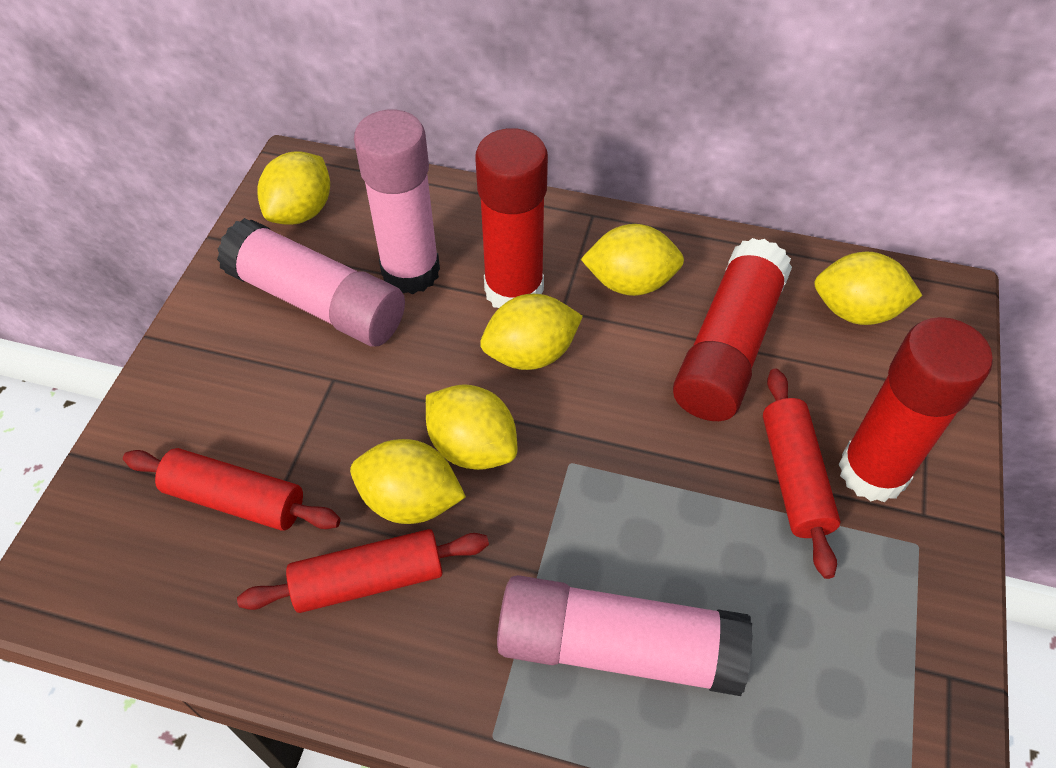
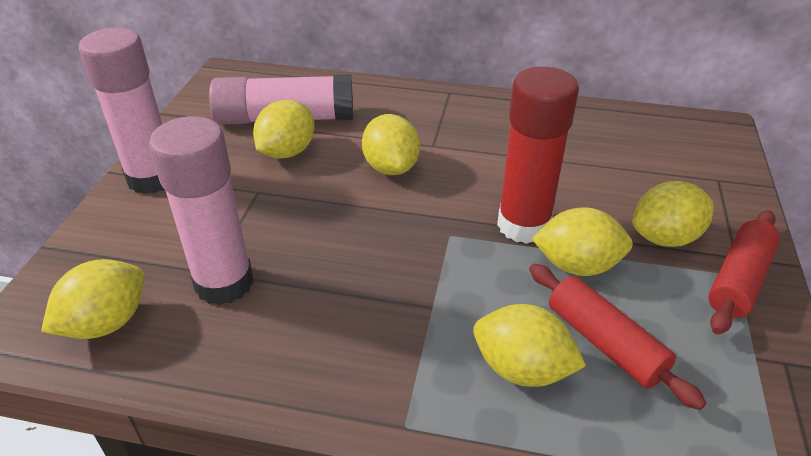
red glue stick: [475,128,548,308] [673,238,792,421] [838,317,993,502] = 3 -> [497,67,579,244] = 1
red rolling pin: [123,448,341,531] [237,529,489,613] [763,369,841,579] = 3 -> [529,264,706,410] [708,210,780,335] = 2

